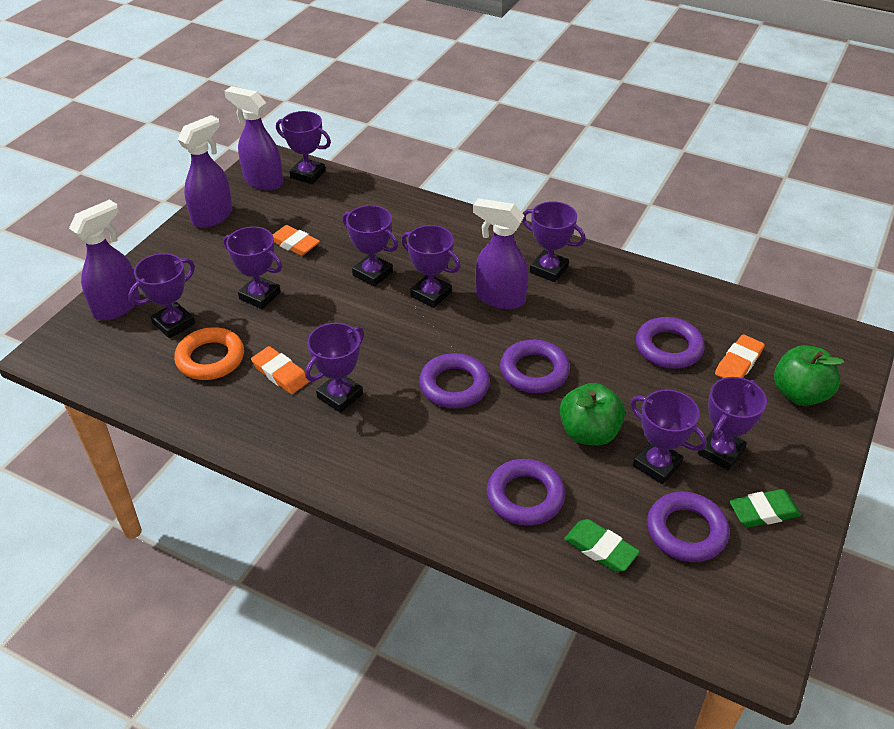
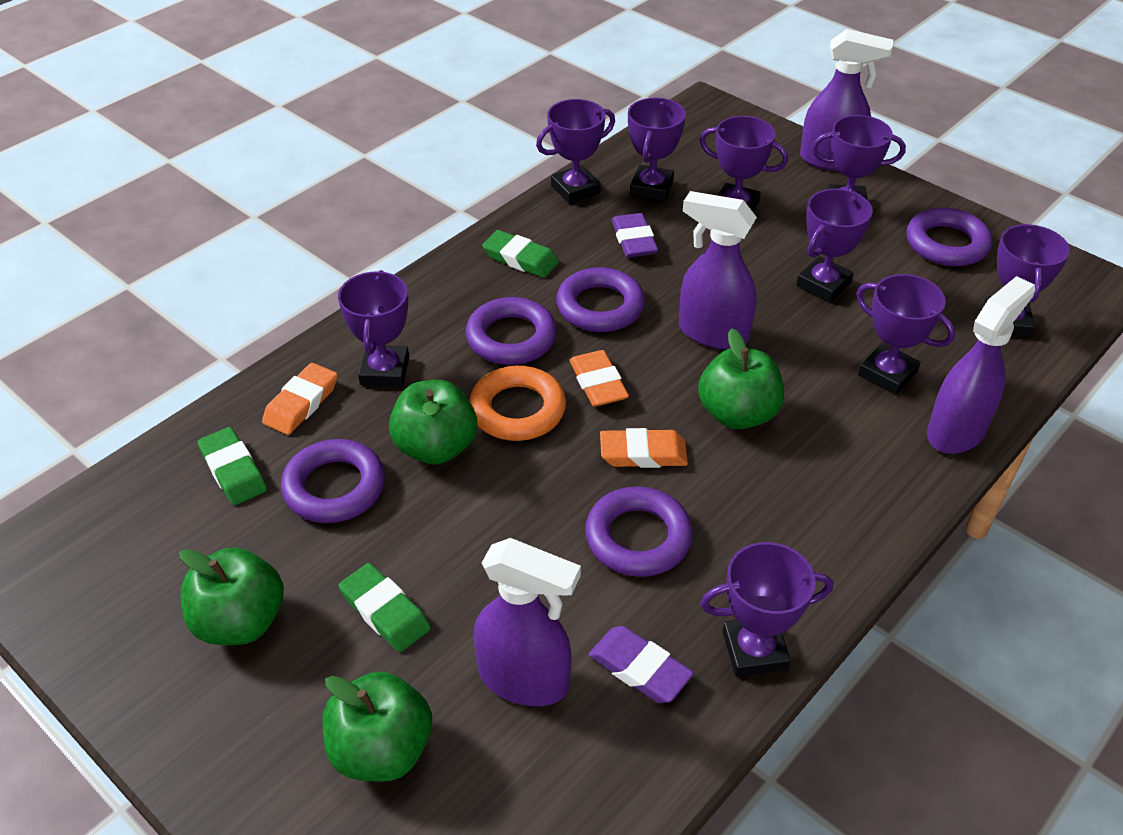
green apple: [560,383,625,446] [774,345,844,406] = 2 -> [179,547,284,645] [322,672,432,782] [389,380,477,465] [698,328,784,430] = 4
green eraser: [564,519,640,572] [729,489,801,527] = 2 -> [198,427,267,505] [339,563,431,652] [482,230,559,278] = 3
purple eraser: none = 0 -> [589,626,694,703] [612,213,658,258] = 2

